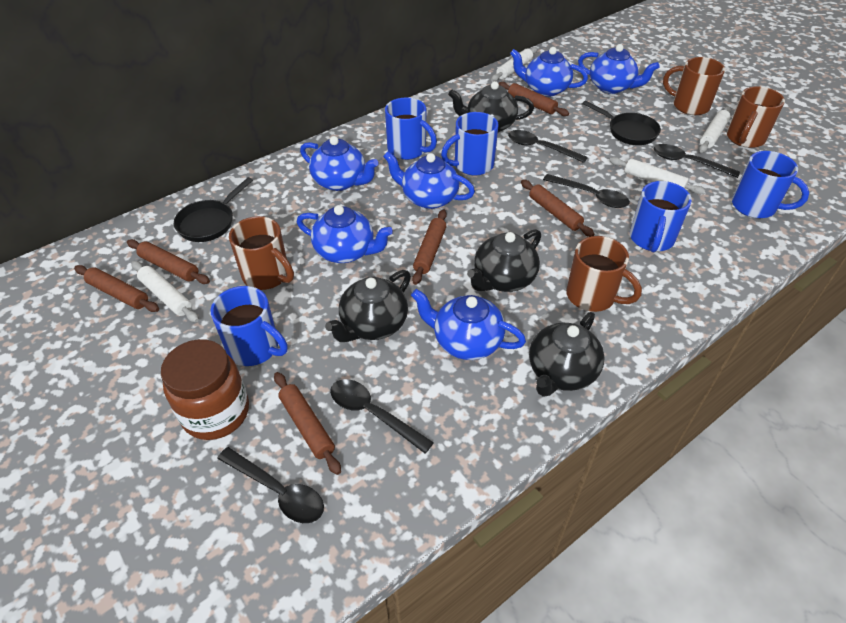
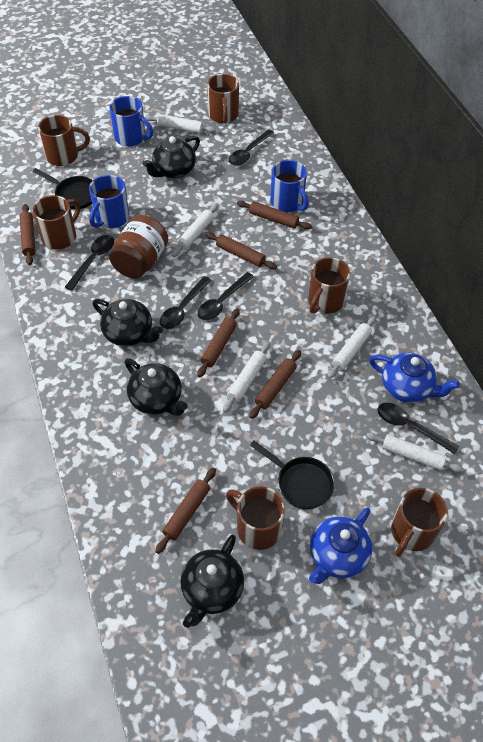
blue mug: [211,286,288,366] [385,98,437,160] [441,112,498,176] [630,181,692,252] [732,151,809,218] = 5 -> [89,175,129,228] [109,96,153,146] [270,160,309,212] = 3
blue teapot: [297,205,393,263] [300,136,379,191] [383,151,475,209] [411,289,526,360] [510,47,588,97] [578,44,660,94] = 6 -> [309,507,372,584] [369,353,460,403] = 2
brown mug: [229,216,294,290] [566,236,642,312] [663,57,725,115] [727,87,785,148] = 4 -> [33,195,80,250] [38,115,90,166] [207,74,239,123] [226,486,285,550] [308,257,350,314] [391,488,448,557] = 6
white rolling pin: [131,261,199,322] [491,47,537,81] [609,157,705,195] [699,107,731,153] = 4 -> [145,114,216,133] [172,204,218,257] [223,342,270,413] [328,316,376,379] [366,433,463,473] = 5

